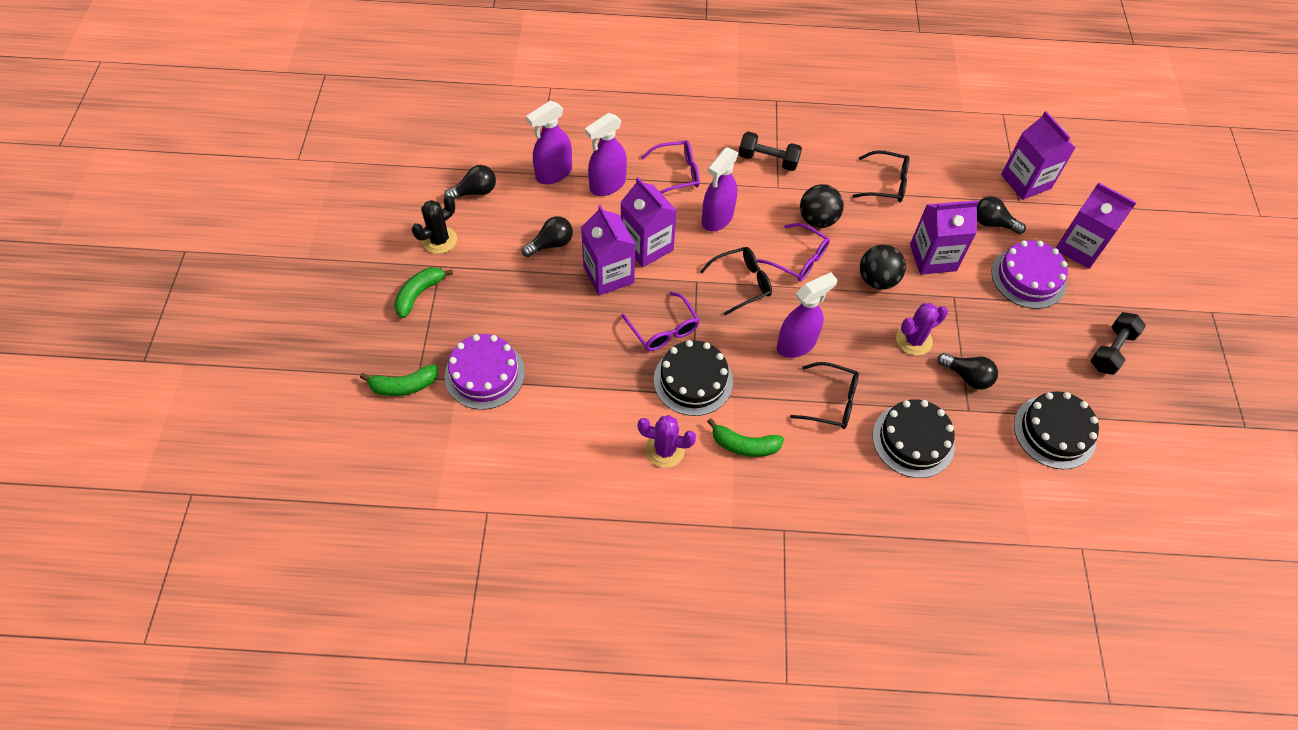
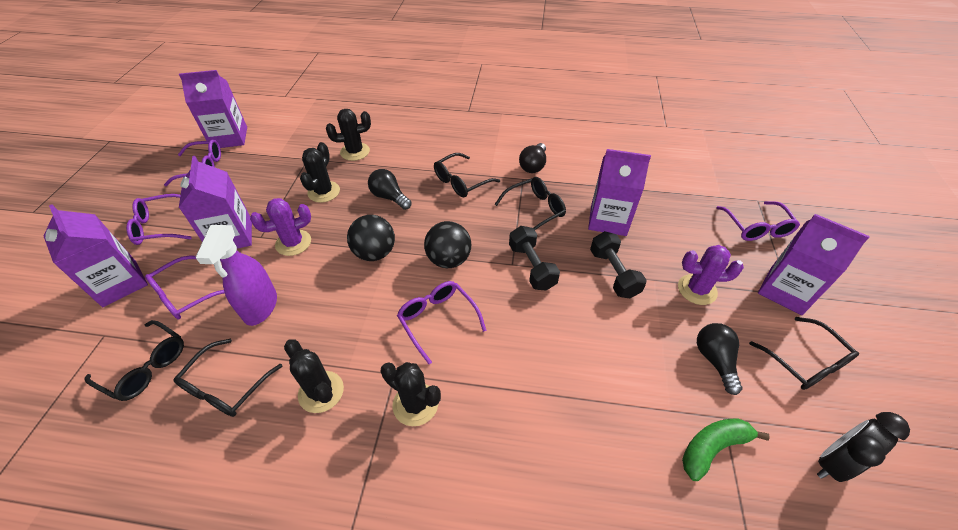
black cactus: [412,196,457,254] = 1 -> [284,339,344,413] [300,142,340,203] [326,109,371,161] [381,362,441,426] = 4
black cake: [654,340,733,416] [872,399,955,478] [1014,391,1099,469] = 3 -> none = 0
black clock: none = 0 -> [817,412,910,482] = 1
black glasses: [700,247,772,315] [790,362,859,429] [853,150,909,202] = 3 -> [84,320,184,401] [173,339,282,417] [434,153,500,197] [495,177,566,230] [749,317,859,390] = 5
black light bulb: [444,165,496,200] [522,216,573,257] [937,353,998,390] [977,196,1026,234] = 4 -> [368,169,412,210] [519,143,546,173] [697,323,742,395] = 3
green banana: [360,365,438,396] [394,267,453,318] [707,418,784,457] = 3 -> [682,418,770,481] = 1
purple cake: [445,334,525,410] [991,240,1068,309] = 2 -> none = 0
purple glasses: [621,292,700,351] [641,140,700,194] [757,223,830,282] = 3 -> [126,194,192,245] [145,256,225,320] [164,139,221,186] [397,281,486,364] [716,201,800,241] = 5
purple spray bottle: [526,101,572,184] [585,113,627,196] [702,147,738,232] [777,272,837,358] = 4 -> [195,225,277,326] = 1

